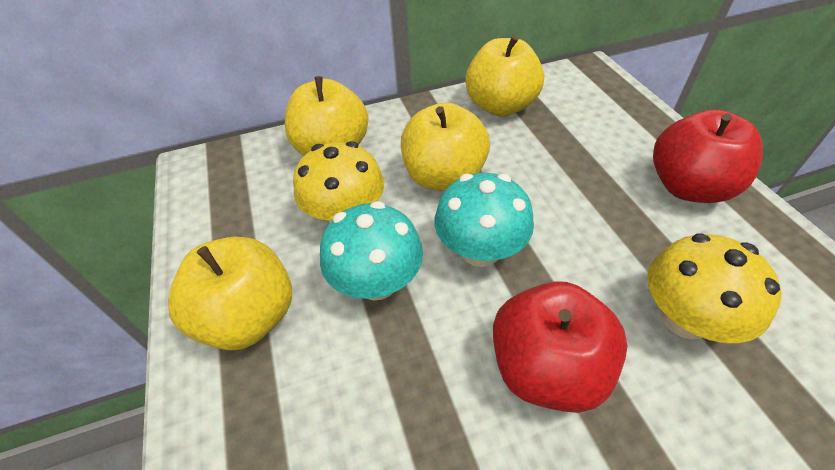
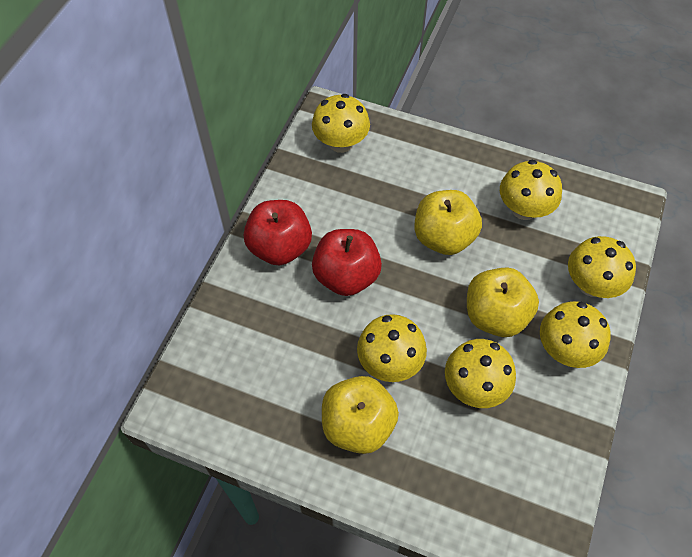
turquoise mushroom: [320,201,423,301] [434,173,534,267] = 2 -> none = 0
yellow apple: [168,236,292,351] [285,76,369,156] [401,102,490,191] [465,35,544,117] = 4 -> [322,376,399,454] [415,190,482,255] [467,268,539,337] = 3
yellow mushroom: [293,141,384,223] [648,233,781,343] = 2 -> [312,94,370,153] [357,314,427,382] [445,339,516,408] [500,160,562,220] [540,301,610,368] [568,236,636,298] = 6

